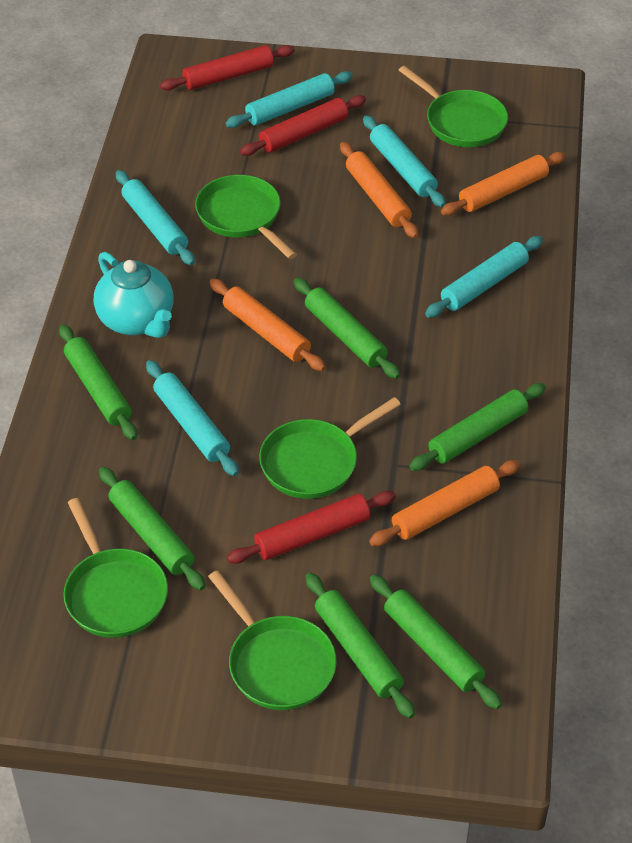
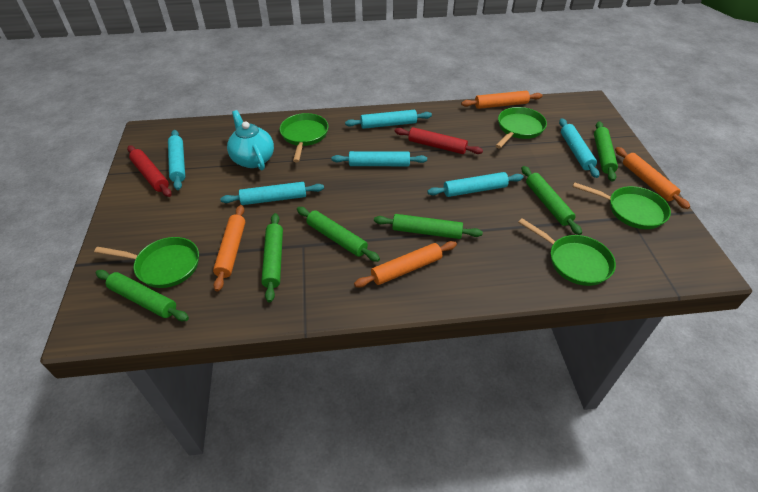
red rolling pin: [160,45,295,91] [227,491,396,564] [240,95,366,156] = 3 -> [127,145,172,197] [395,127,483,154] = 2
turquoise rolling pin: [116,170,195,265] [146,360,239,476] [226,71,353,128] [363,115,446,207] [425,236,543,318] = 5 -> [168,130,185,190] [220,182,324,205] [332,151,427,166] [345,110,432,129] [427,172,524,197] [559,118,599,178] = 6

